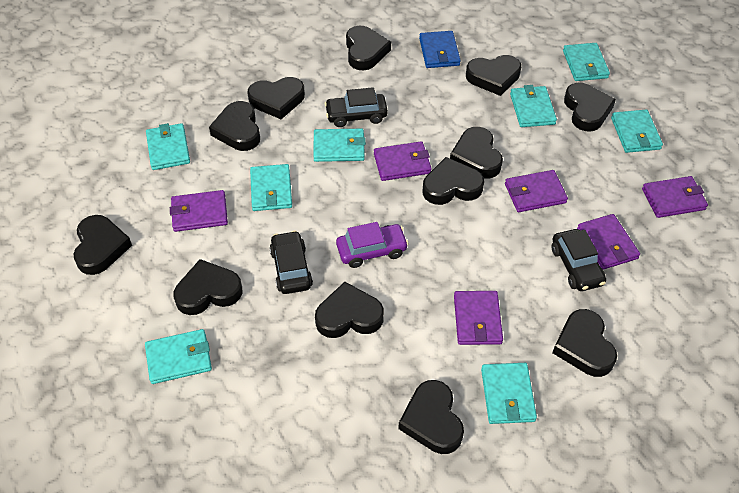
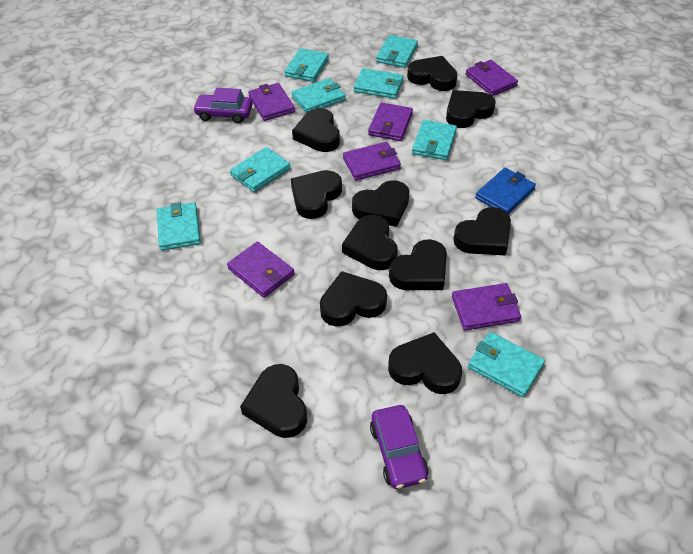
black car: [270,231,313,294] [325,87,388,127] [551,229,606,291] = 3 -> none = 0
black heart: [73,215,132,275] [173,259,243,315] [209,101,260,151] [248,77,305,119] [315,282,384,338] [346,26,391,70] [398,380,464,454] [423,157,484,205] [450,127,503,179] [466,55,521,96] [552,309,617,377] [564,83,616,131] = 12 -> [240,364,307,438] [291,170,342,219] [292,108,340,152] [320,271,387,327] [342,215,398,270] [352,180,410,227] [388,332,462,394] [389,239,447,290] [407,56,458,91] [446,90,496,128] [453,207,511,255] = 11
purple car: [336,222,409,268] = 1 -> [193,88,253,123] [370,405,428,489] = 2

